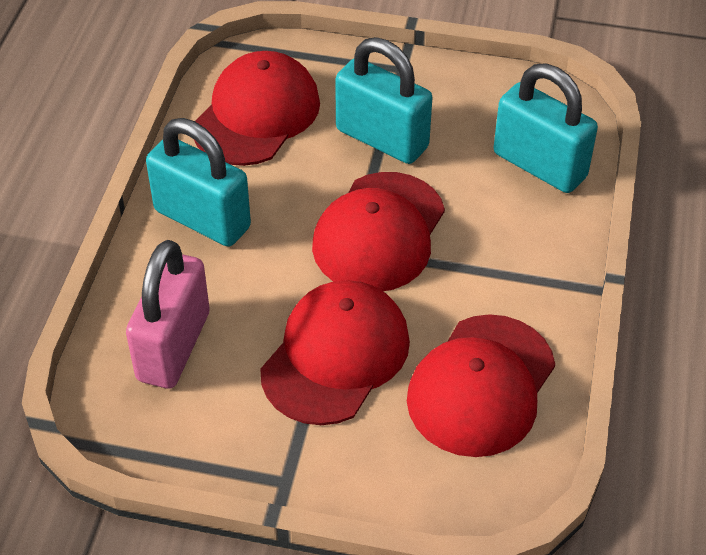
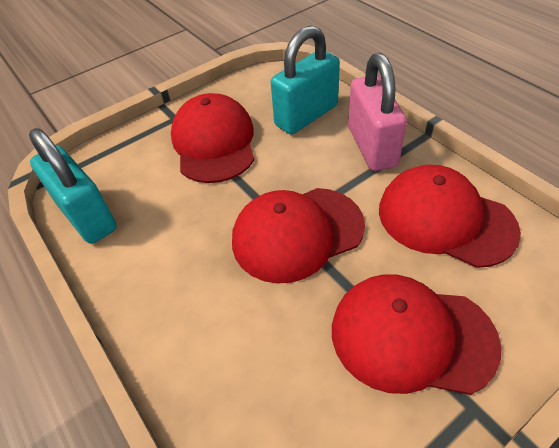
turquoise padlock: [146,118,251,247] [335,37,433,164] [494,63,598,193] = 3 -> [29,128,117,244] [271,26,340,134] = 2

